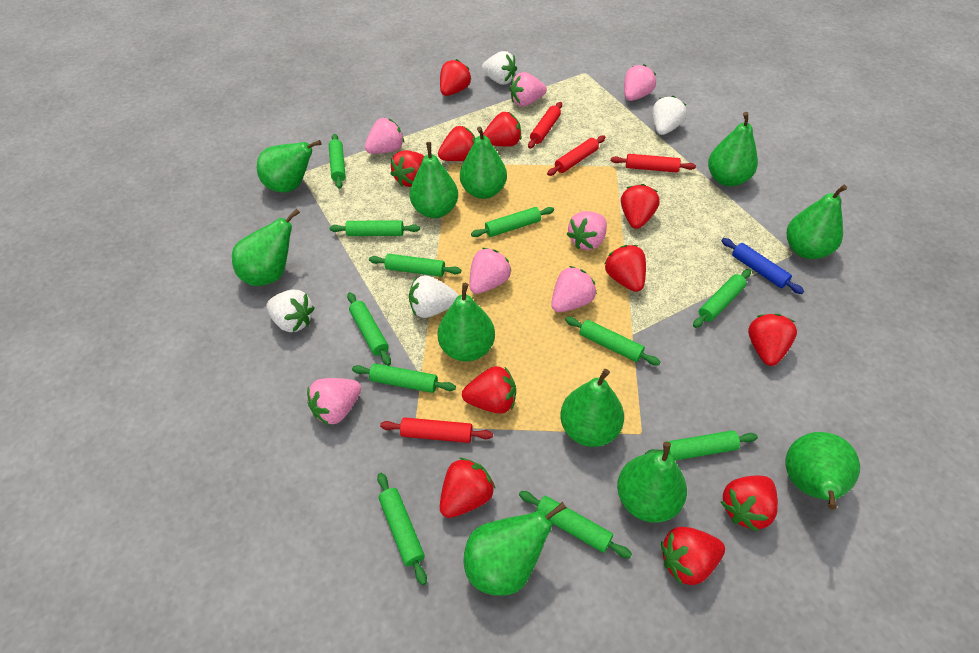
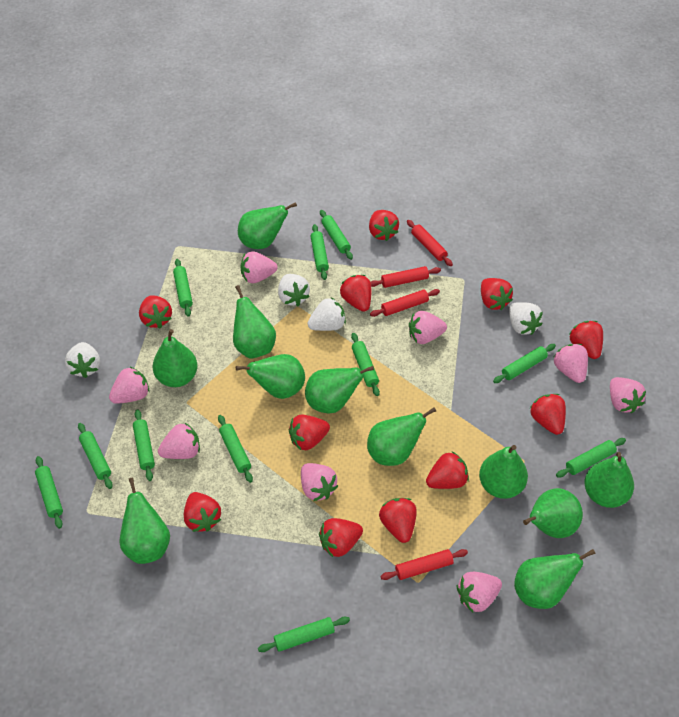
blue rolling pin: [721,238,804,294] = 1 -> none = 0
pink strawberry: [307,378,361,426] [365,118,404,154] [469,248,512,294] [510,72,547,107] [551,266,597,312] [567,211,607,250] [624,64,656,101] = 7 -> [109,367,149,404] [158,423,200,459] [241,252,278,283] [301,463,338,501] [409,311,447,344] [457,572,502,612] [553,344,588,383] [610,377,646,413] = 8

